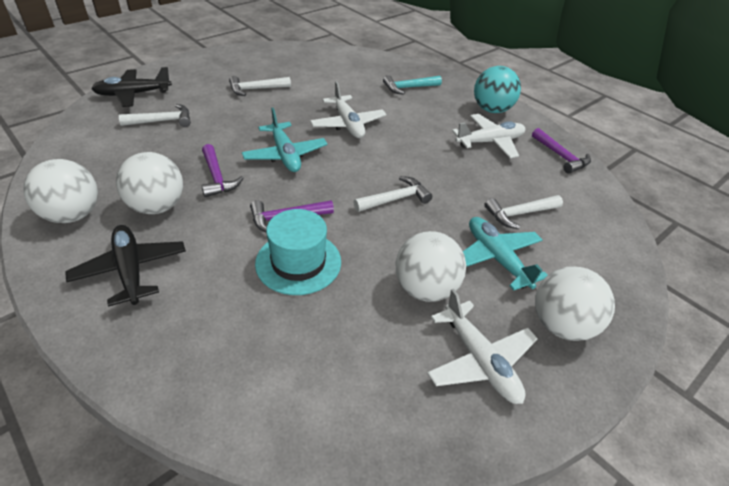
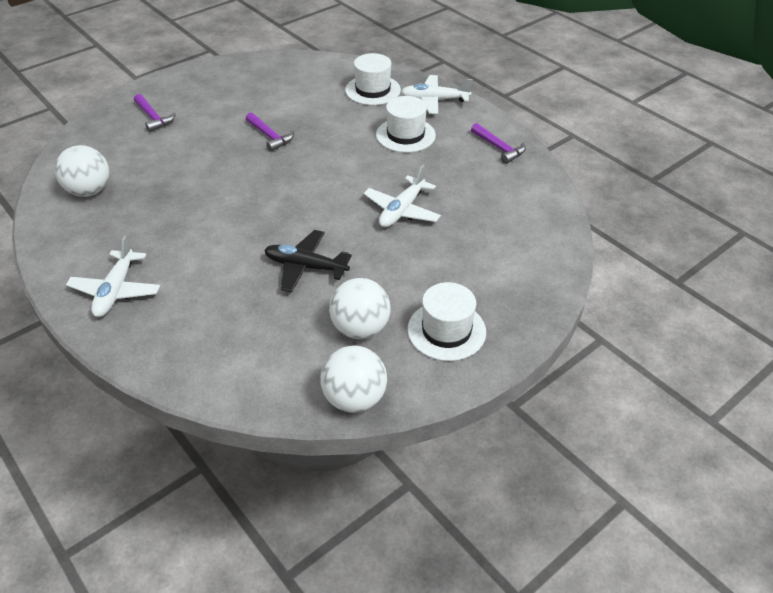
black plane: [65,225,186,307] [92,67,172,107] = 2 -> [264,230,352,292] = 1
turquoise ball: [474,66,521,113] = 1 -> none = 0
turquoise hammer: [383,75,442,95] = 1 -> none = 0
turquoise hat: [255,209,341,295] = 1 -> none = 0
turquoise plane: [242,108,327,172] [463,217,548,291] = 2 -> none = 0
white ball: [23,159,98,223] [116,152,183,214] [396,231,466,302] [535,266,615,341] = 4 -> [55,145,109,197] [320,345,387,413] [329,278,391,339] = 3
white hammer: [119,104,191,127] [229,76,291,96] [353,176,432,212] [484,195,563,229] = 4 -> none = 0
white hat: none = 0 -> [345,53,401,105] [376,96,436,153] [408,282,486,361] = 3

